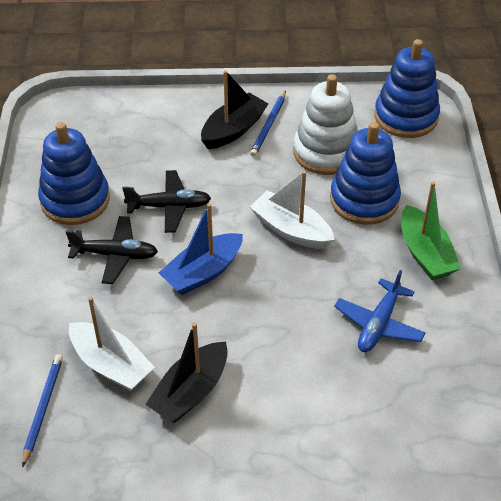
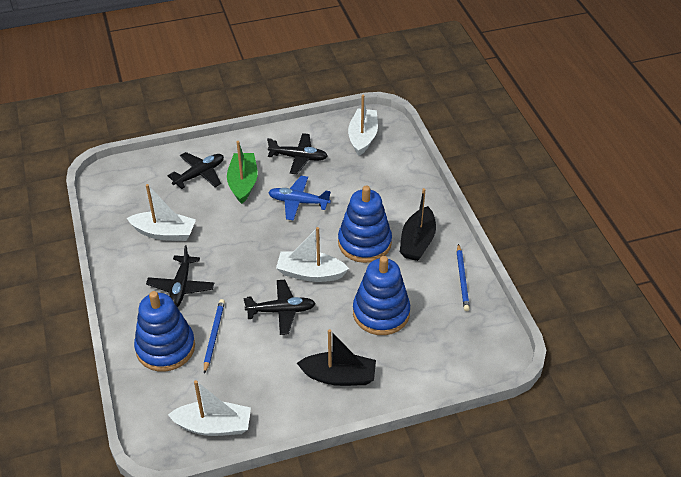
black plane: [66,216,158,284] [122,170,211,233] = 2 -> [146,245,214,307] [168,152,224,189] [244,280,316,335] [267,133,328,174] = 4
blue boat: [159,203,243,295] = 1 -> none = 0
white boat: [69,296,155,391] [250,171,335,249] = 2 -> [127,184,196,241] [168,380,251,436] [276,227,349,282] [348,95,378,156] = 4
white stacking toy: [293,74,358,175] = 1 -> none = 0

